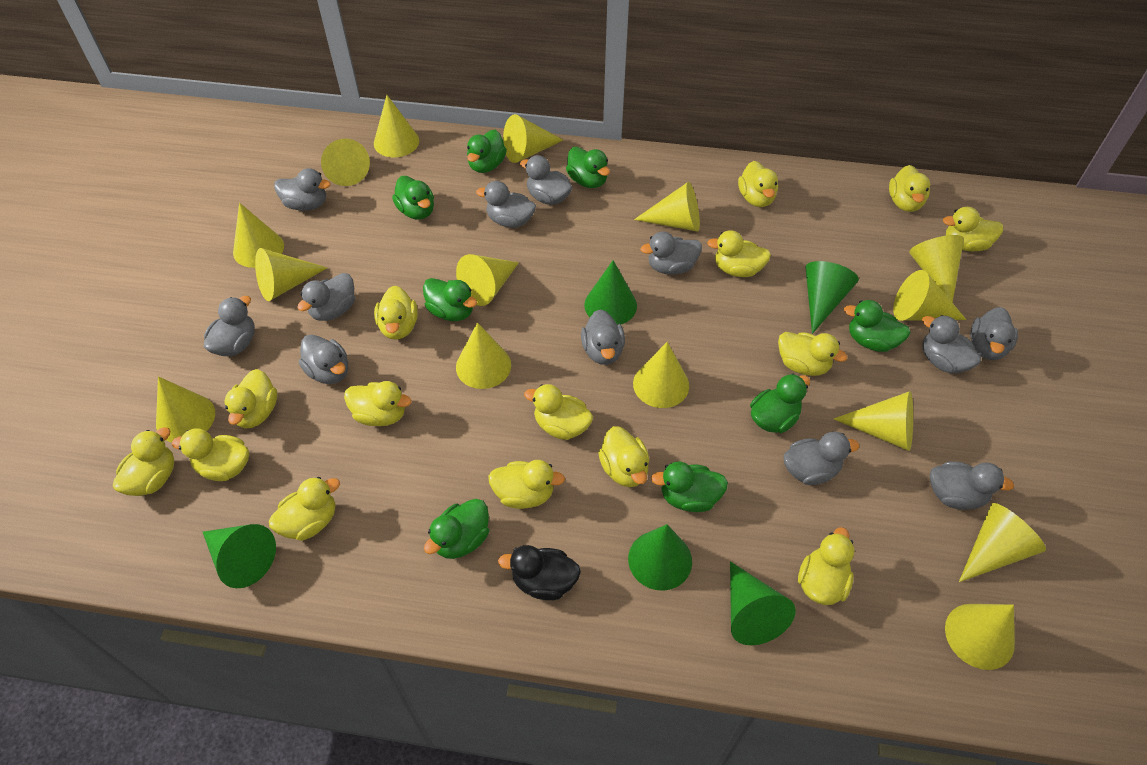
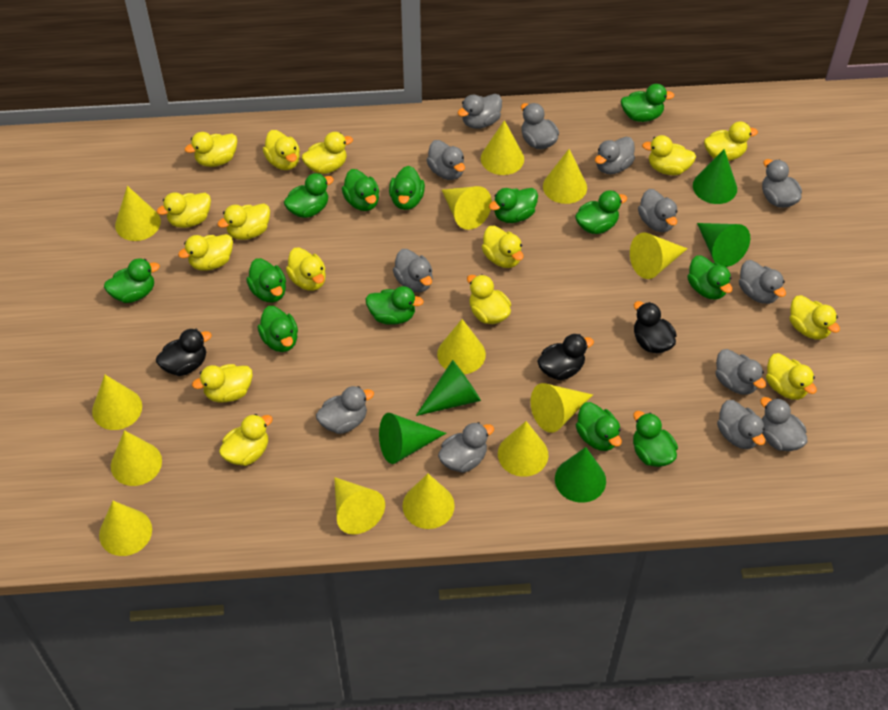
black duck: [498,545,581,600] = 1 -> [156,329,212,376] [537,334,594,380] [634,301,676,353] = 3
green duck: [392,176,434,220] [423,278,477,321] [424,499,489,559] [467,130,507,173] [566,147,610,188] [651,461,728,512] [750,374,810,433] [844,300,911,352] = 8 -> [104,258,160,303] [246,258,286,303] [258,306,298,352] [284,173,334,218] [342,169,379,211] [366,286,424,325] [389,166,425,210] [489,188,538,223] [575,190,627,234] [576,402,622,451] [621,84,674,122] [633,411,678,467] [687,255,732,300] = 13
grey duck: [204,296,255,356] [274,168,331,211] [297,273,355,321] [299,334,348,384] [476,181,536,228] [520,155,572,205] [581,309,625,365] [641,232,702,275] [783,432,859,485] [922,315,981,373] [930,462,1014,510] [970,307,1018,360] = 12 -> [316,386,374,434] [393,249,433,292] [427,140,465,180] [438,422,494,473] [458,94,502,129] [521,103,559,149] [595,137,635,174] [638,189,678,232] [715,349,766,395] [717,400,765,449] [739,260,786,304] [760,397,808,451] [762,159,802,208] = 13
yellow cone: [156,376,215,442] [233,203,284,268] [255,248,328,301] [321,139,370,186] [374,95,419,157] [456,254,519,306] [456,322,511,389] [503,114,563,163] [633,342,689,408] [634,182,700,232] [834,391,913,451] [893,270,967,321] [909,235,964,303] [945,604,1015,670] [959,503,1046,582] = 15 -> [92,375,142,430] [99,501,152,556] [111,430,162,486] [115,186,161,241] [334,477,385,535] [403,474,455,529] [437,319,486,374] [442,186,492,230] [481,120,524,175] [498,421,549,477] [530,383,593,433] [543,149,587,204] [630,232,687,279] = 13

